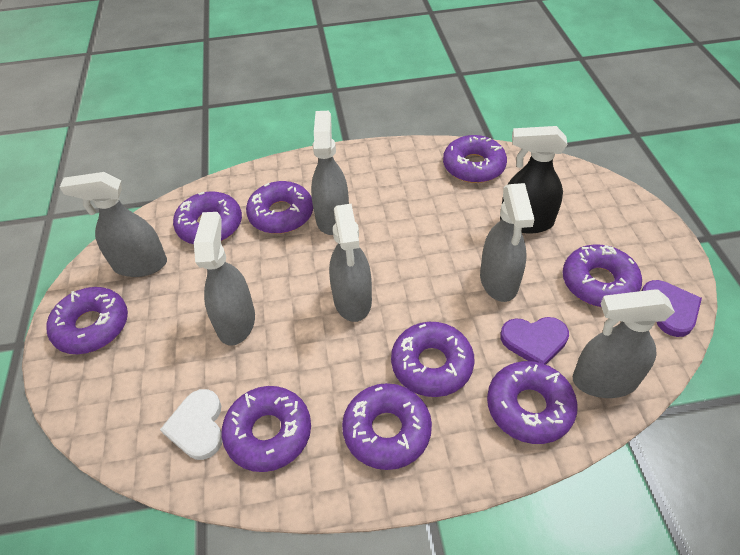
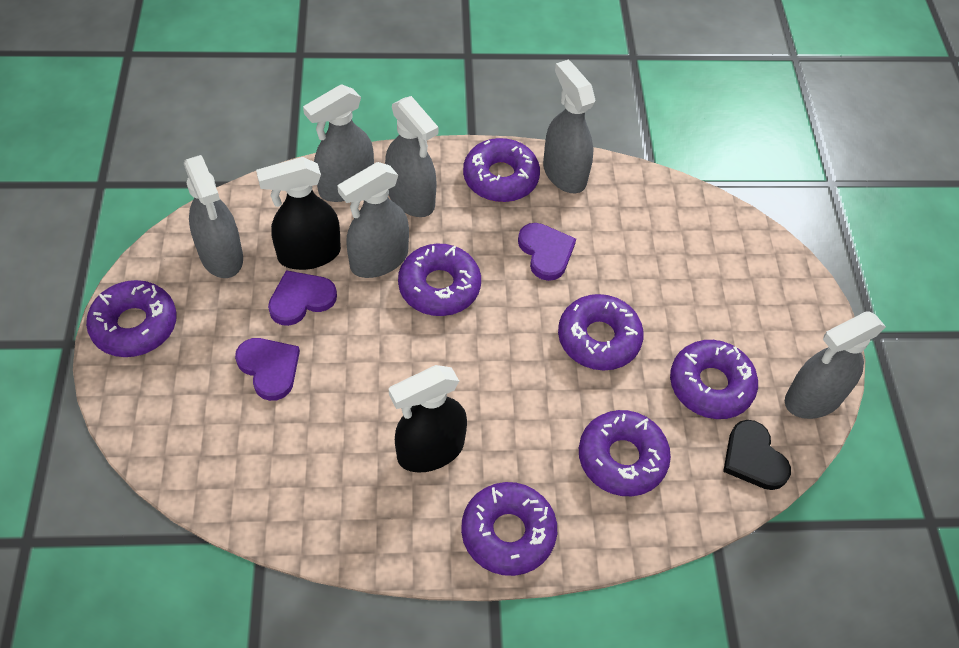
black heart: none = 0 -> [723,420,791,490] = 1
black spray bottle: [500,126,568,234] = 1 -> [256,157,341,270] [389,365,467,473] = 2
purple donut: [47,287,128,354] [173,192,242,244] [222,386,311,472] [246,181,313,234] [342,383,432,470] [391,322,475,397] [443,135,507,183] [487,361,578,444] [563,244,642,307] = 9 -> [86,280,177,357] [398,244,481,316] [461,482,557,576] [463,138,540,202] [558,294,644,370] [579,410,671,496] [670,340,758,419] = 7
purple heart: [500,317,569,365] [641,280,702,337] = 2 -> [235,338,300,401] [268,270,337,326] [518,223,576,281] = 3
white heart: [160,389,222,460] = 1 -> none = 0

